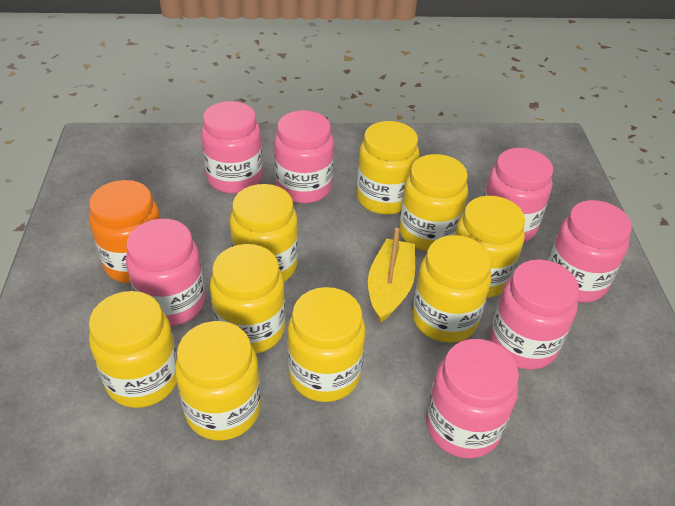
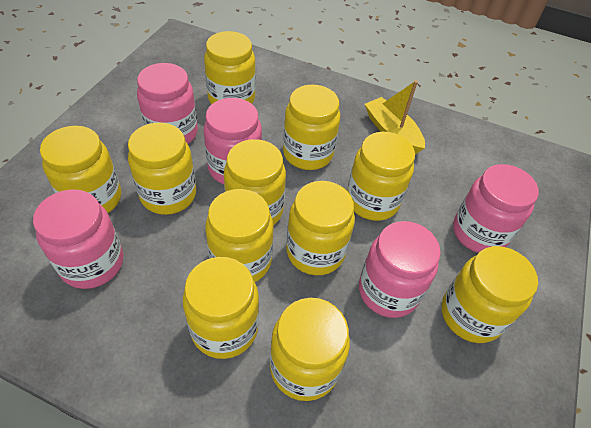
orange jar: [89,180,161,283] = 1 -> none = 0
pink jar: [126,219,205,326] [201,101,263,194] [274,110,334,204] [426,339,519,458] [484,148,553,242] [490,259,580,370] [548,200,632,302] = 7 -> [33,190,123,289] [137,63,198,144] [203,98,262,184] [359,221,441,318] [453,164,539,253] = 5
yellow jar: [89,291,177,408] [175,321,261,440] [210,244,286,354] [230,184,298,282] [287,287,366,402] [356,121,420,215] [399,154,468,251] [412,235,491,343] [455,196,525,298] = 9 -> [40,126,121,213] [128,123,196,215] [183,257,259,359] [204,31,256,105] [205,189,274,282] [224,139,286,226] [270,298,350,401] [283,85,340,170] [286,181,355,275] [347,132,415,221] [442,246,538,343] = 11

